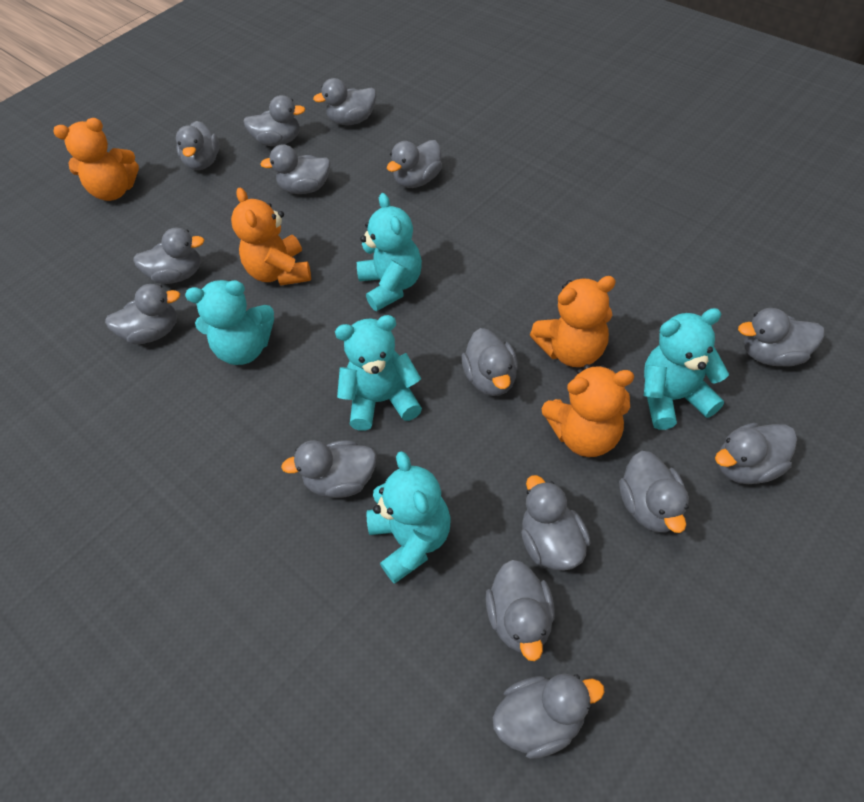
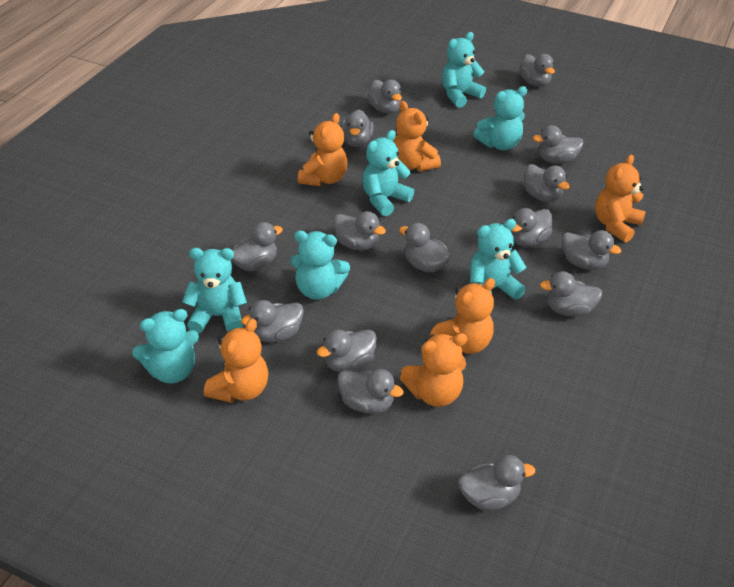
orange teddy bear: [53,118,139,201] [231,188,311,286] [530,276,616,367] [542,364,634,457] = 4 -> [204,318,268,403] [298,113,347,186] [393,101,441,172] [400,333,467,407] [429,278,495,354] [595,155,646,243] = 6
turquoise teddy bear: [185,280,274,365] [335,315,422,431] [357,193,422,311] [366,451,451,584] [644,308,729,430] = 5 -> [132,309,199,383] [182,248,247,333] [290,230,350,300] [362,130,414,216] [442,32,486,108] [470,219,526,300] [473,86,527,150] = 7

